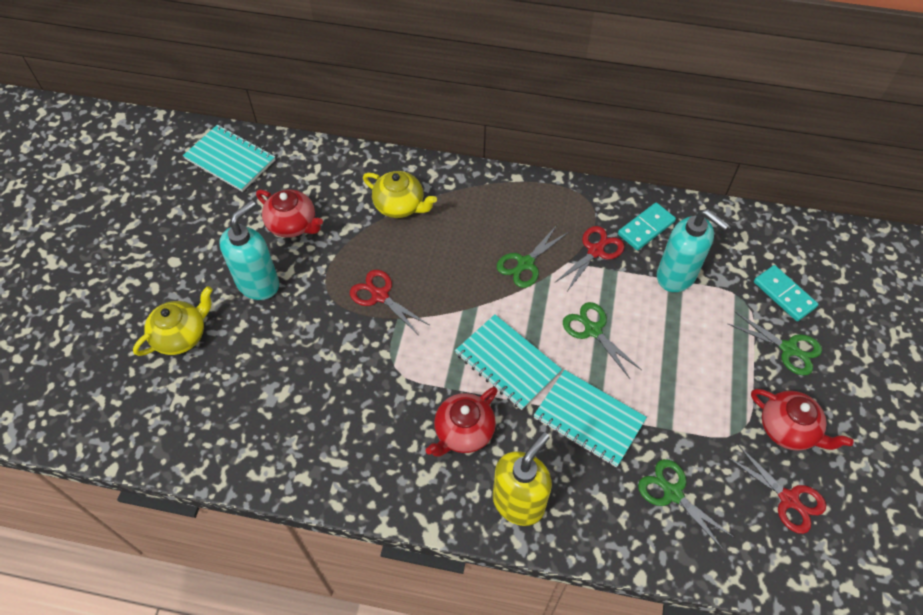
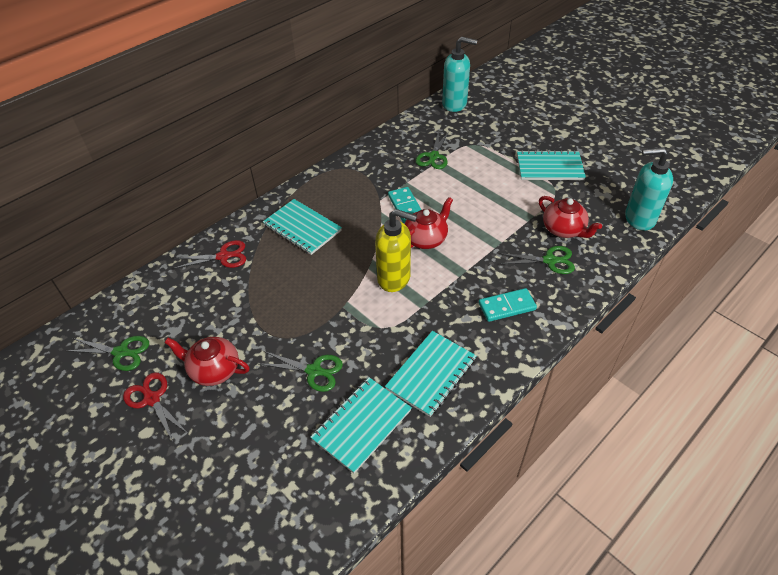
red scissors: [350,270,429,334] [554,226,625,291] [727,445,826,534] = 3 -> [123,372,187,443] [173,240,246,269] = 2
turquoise notebook: [183,125,275,192] [455,314,562,410] [534,370,647,467] = 3 -> [263,199,342,255] [310,377,412,473] [385,331,476,417] [517,150,586,180] = 4
yellow teapot: [133,286,213,356] [363,171,437,218] = 2 -> none = 0

